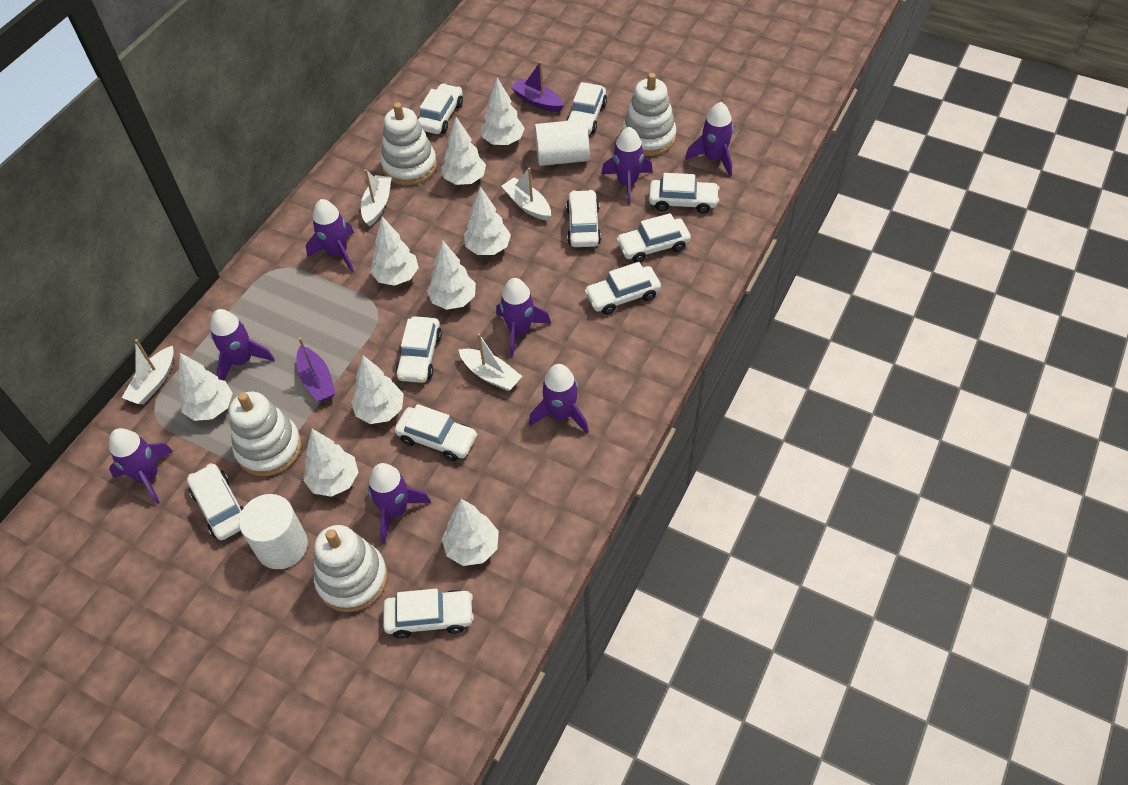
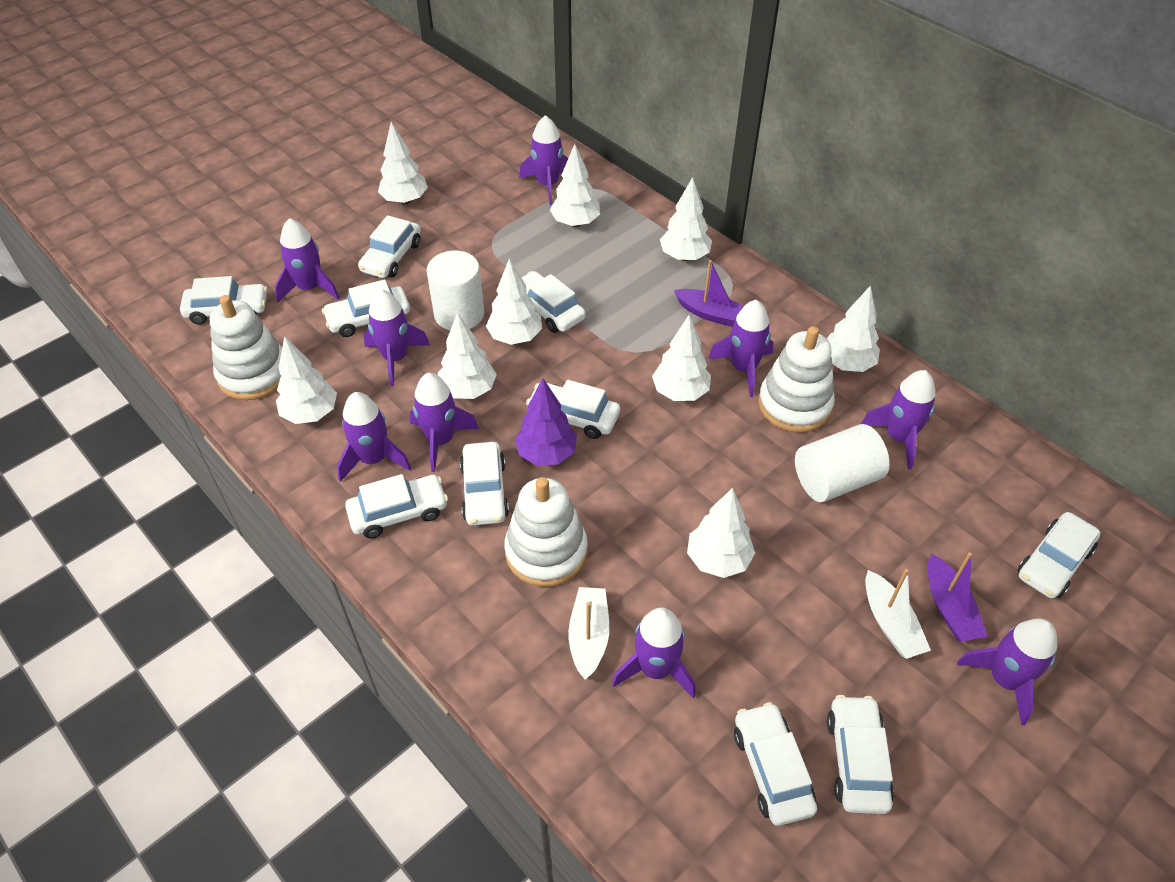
purple rocket: [109,428,173,504] [210,309,275,380] [306,199,354,272] [368,463,431,543] [496,278,551,357] [529,364,589,433] [601,127,653,205] [685,102,733,177] = 8 -> [275,218,339,302] [337,392,411,482] [364,289,430,386] [409,373,479,472] [519,115,568,205] [612,608,696,698] [708,300,773,397] [861,370,936,470] [957,619,1057,725] = 9
purple tree: none = 0 -> [515,378,577,466] = 1
white boat: [122,339,174,404] [361,169,392,226] [459,333,522,391] [501,167,551,221] = 4 -> [568,587,609,680] [865,569,931,659] = 2
white stacking toy: [229,392,302,476] [314,525,388,612] [381,102,437,185] [622,73,676,156] = 4 -> [210,295,282,400] [504,477,588,587] [758,326,835,433] = 3

